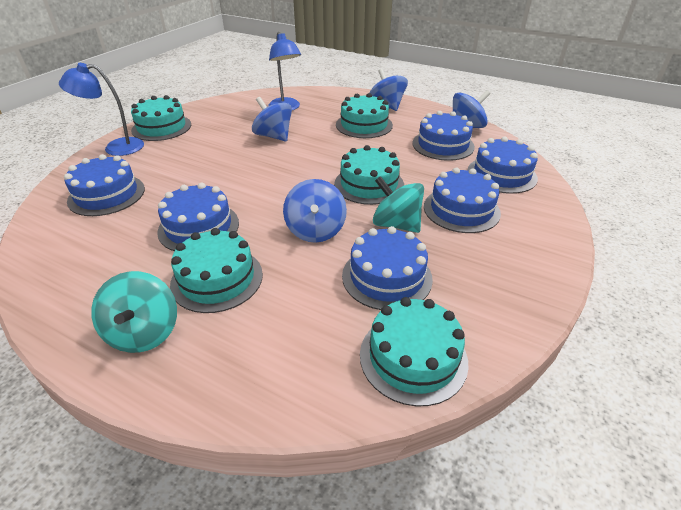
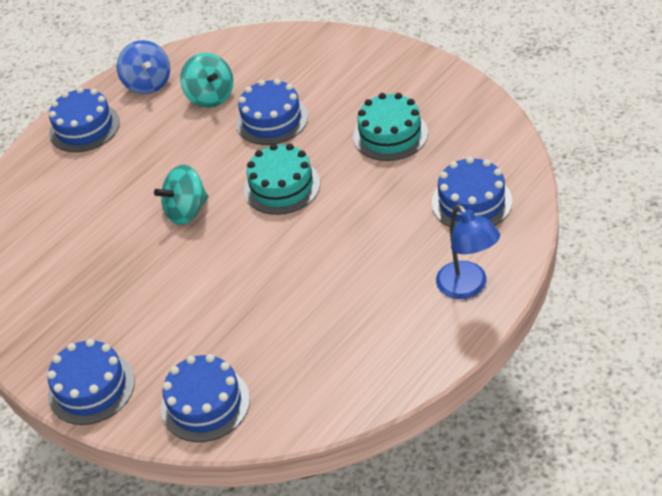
blue cake: [64,154,145,216] [157,183,239,251] [342,226,433,310] [412,111,475,161] [424,168,501,233] [468,137,538,194] = 6 -> [47,339,135,425] [49,87,120,152] [161,354,250,442] [236,79,308,145] [432,157,512,227] = 5
blue lamp: [59,63,144,156] [268,32,301,110] = 2 -> [436,204,500,299] = 1
blue spinning top: [252,97,292,142] [283,179,347,243] [370,69,408,111] [453,91,490,128] = 4 -> [116,40,170,94] = 1
turquoise cake: [131,95,191,141] [170,228,263,313] [334,145,404,205] [336,93,393,138] [360,297,469,406] = 5 -> [244,144,320,215] [353,93,428,161] = 2

